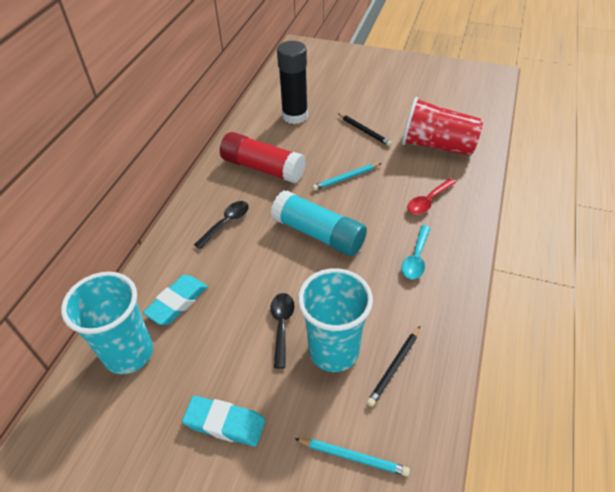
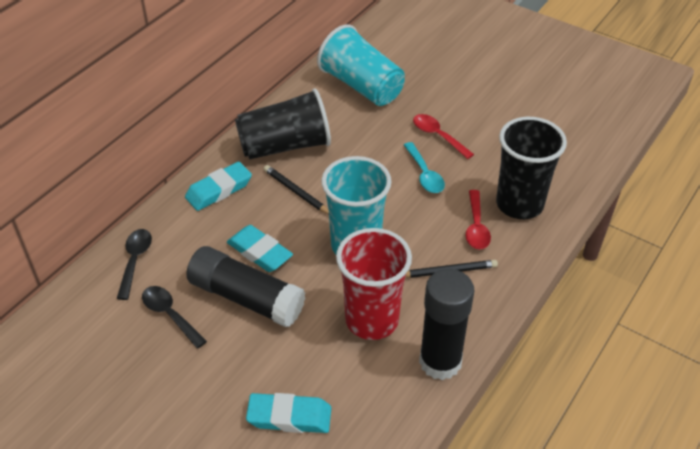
black cup: none = 0 -> [235,88,331,159] [496,117,567,219] = 2
black glue stick: [277,41,308,124] = 1 -> [186,246,305,327] [419,269,475,380] = 2
red glue stick: [220,132,306,183] = 1 -> none = 0
red spoon: [407,178,456,214] = 1 -> [413,114,474,159] [466,190,491,249] = 2
turquoise eraser: [143,275,207,325] [182,396,265,446] = 2 -> [185,162,252,211] [227,225,293,272] [246,393,331,433] = 3
turquoise glue stick: [271,190,367,256] = 1 -> none = 0
turquoise pencil: [295,438,410,476] [312,163,381,191] = 2 -> none = 0

